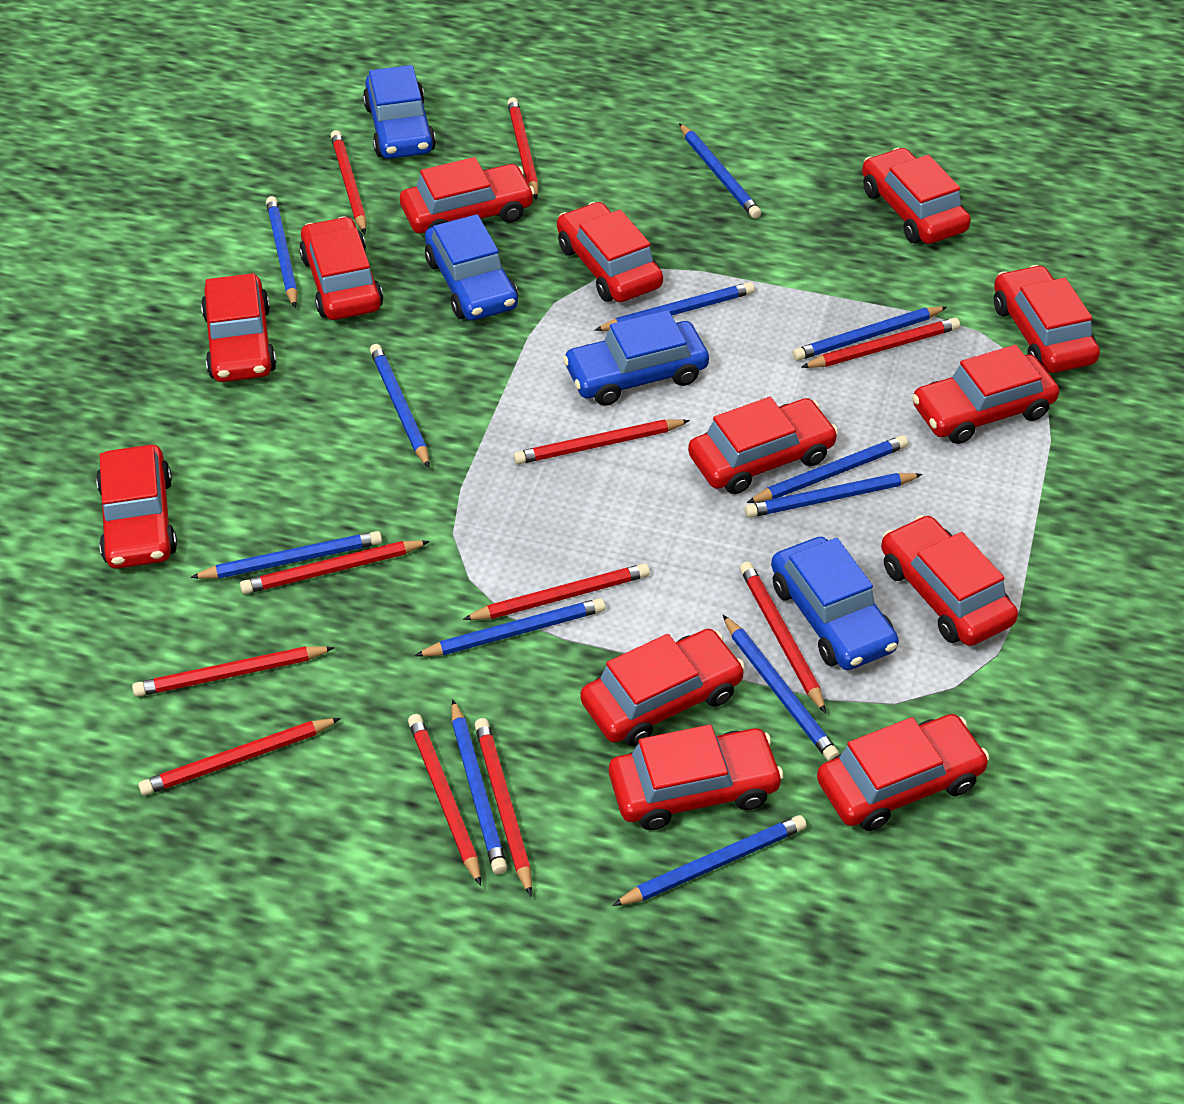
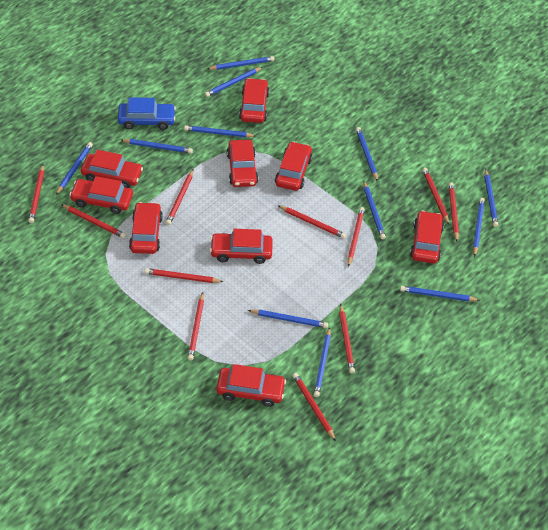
blue car: [363,65,436,159] [425,214,518,321] [563,310,709,406] [771,537,899,670] = 4 -> [118,97,176,130] = 1
red car: [96,445,177,569] [201,273,277,382] [299,216,383,320] [400,157,535,234] [557,202,663,302] [580,629,745,746] [609,724,784,830] [688,397,838,494] [817,714,989,831] [862,148,971,244] [881,515,1018,646] [912,345,1059,444] [994,265,1100,373] = 13 -> [69,176,133,214] [81,150,143,188] [129,202,163,254] [210,229,273,264] [216,364,286,407] [227,140,258,187] [239,78,269,123] [275,141,313,191] [410,210,444,263] = 9

